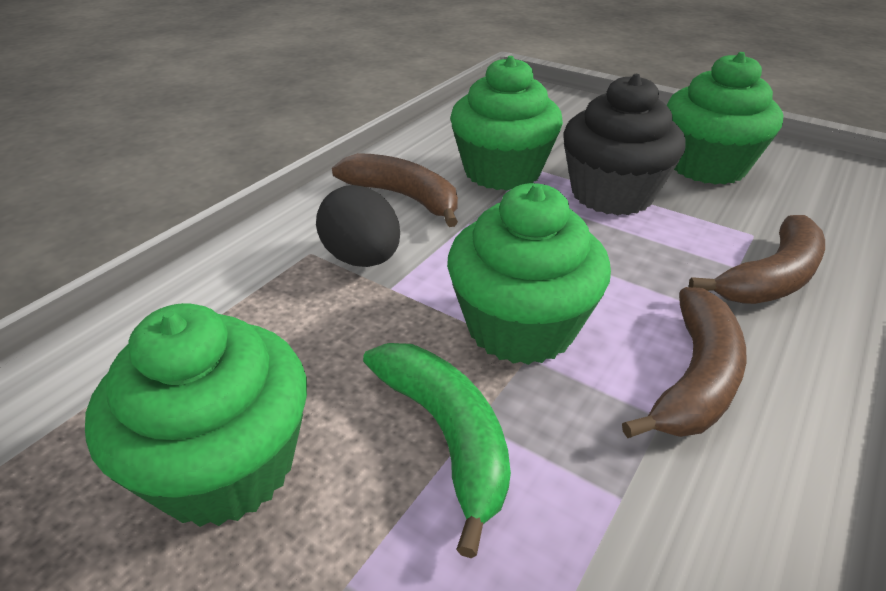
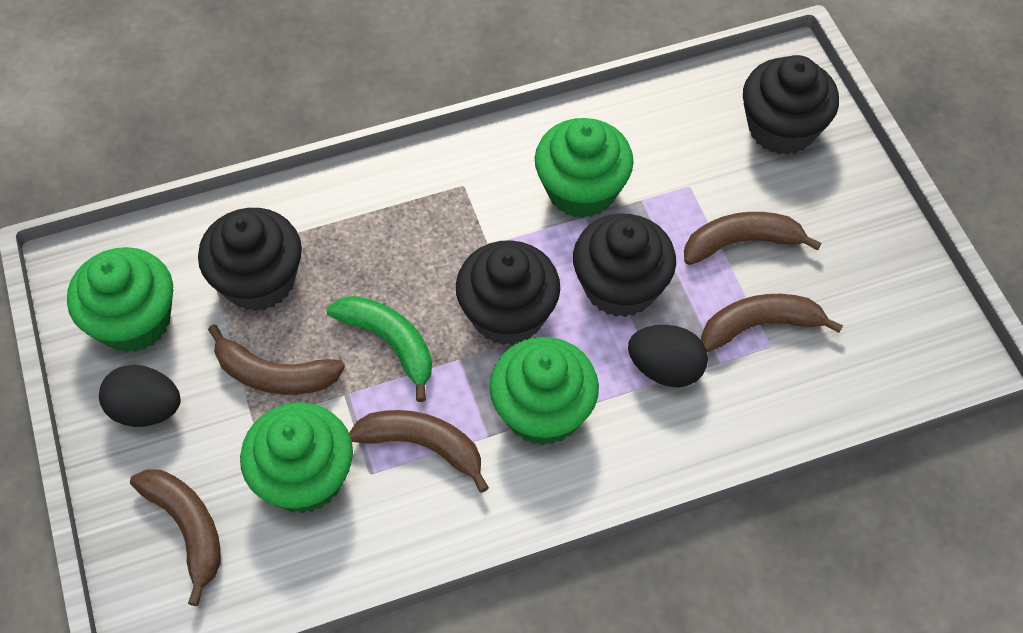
black cupcake: [564,74,686,215] = 1 -> [198,208,302,311] [456,240,560,345] [573,214,676,317] [743,55,839,155] = 4
black egg: [316,185,400,267] = 1 -> [99,365,181,427] [628,325,708,387] = 2
brown banana: [332,153,458,227] [622,287,746,438] [689,215,825,304] = 3 -> [130,469,221,606] [208,324,345,395] [349,410,489,493] [684,212,822,265] [701,294,843,352] = 5

